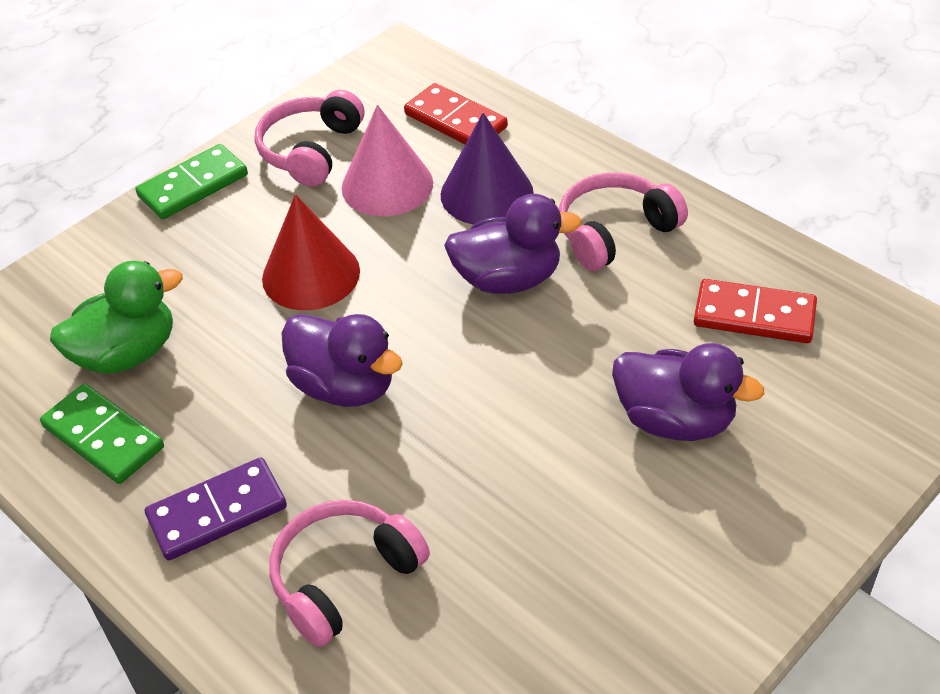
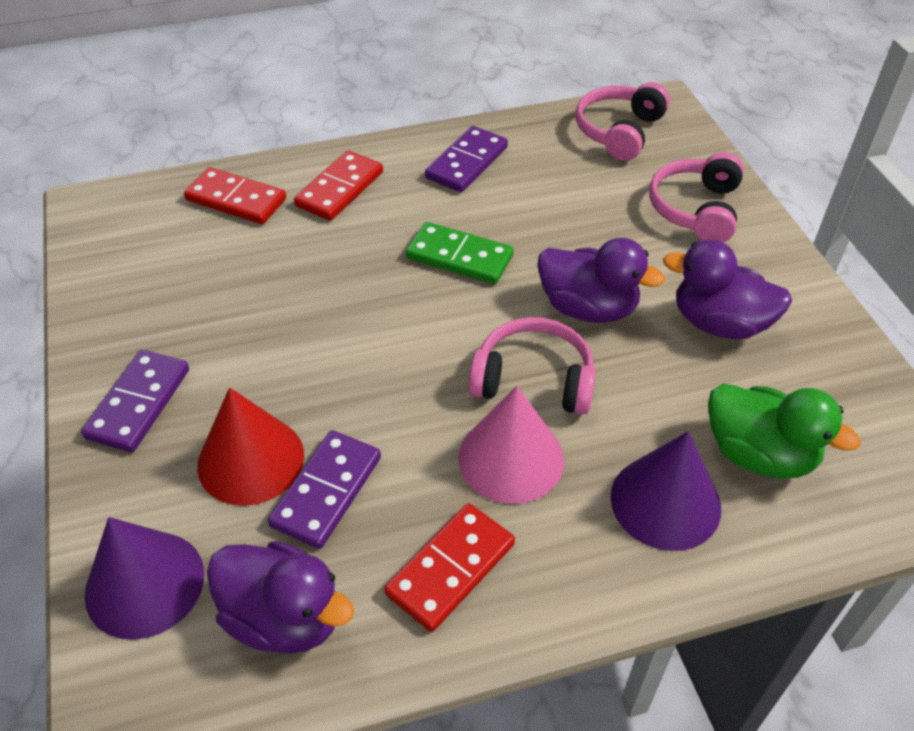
green domino: [40,383,164,484] [135,144,248,219] = 2 -> [406,222,514,284] = 1
purple cone: [441,113,534,225] = 1 -> [85,517,204,640] [610,431,721,551] = 2
purple domino: [145,457,287,560] = 1 -> [81,350,189,452] [268,430,381,549] [425,126,508,192] = 3
red domino: [404,83,508,144] [694,279,817,343] = 2 -> [184,167,286,224] [294,151,383,221] [384,503,515,632] = 3

